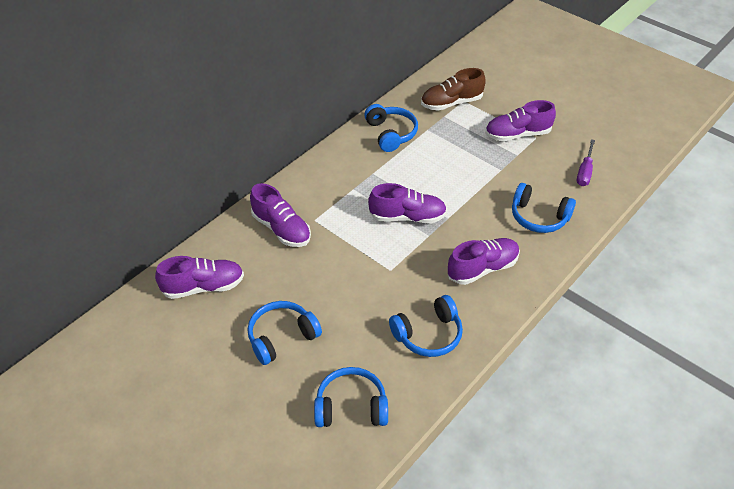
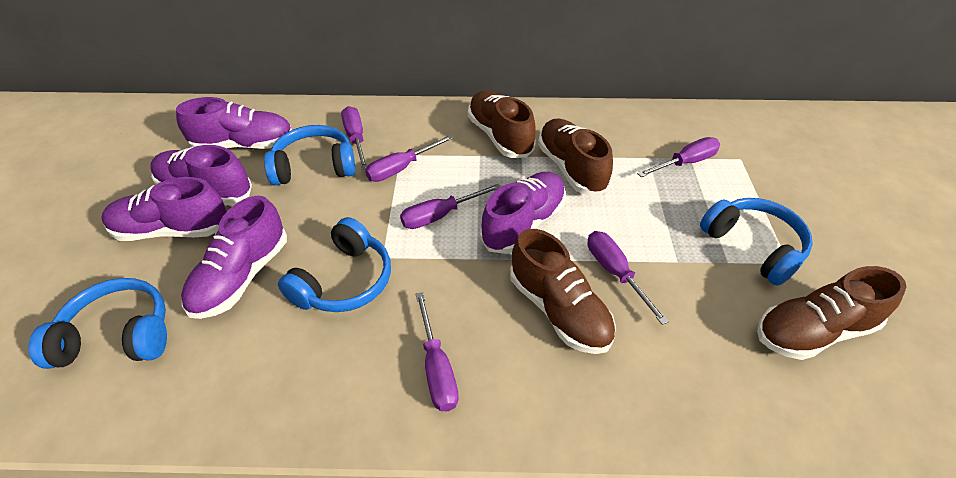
blue headphones: [248,301,322,365] [314,367,388,427] [364,104,418,152] [389,295,463,357] [512,183,576,233] = 5 -> [28,278,167,369] [264,125,356,186] [278,217,391,312] [700,198,813,286] = 4
brown shoe: [421,68,486,111] = 1 -> [468,91,536,158] [510,229,616,354] [538,118,613,195] [757,266,906,360] = 4
purple screwdriver: [577,139,595,186] = 1 -> [341,106,367,169] [365,135,454,182] [400,183,501,229] [415,292,459,411] [587,231,669,325] [637,137,720,177] = 6

